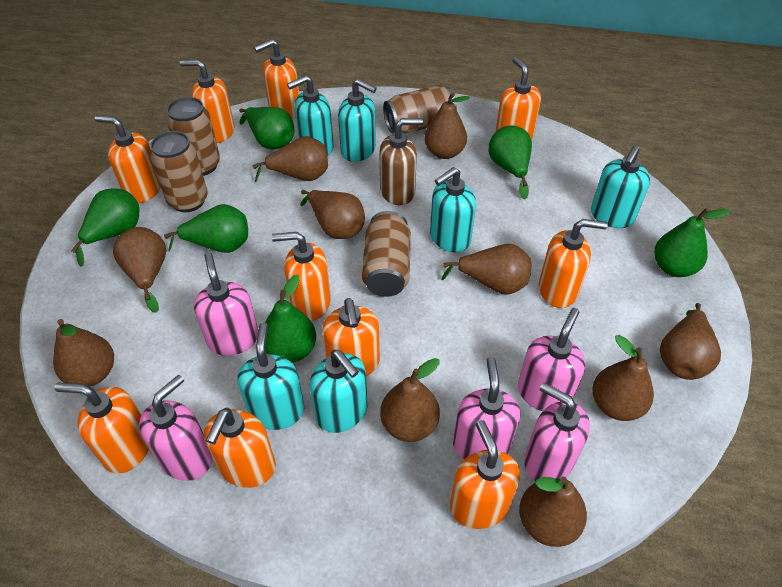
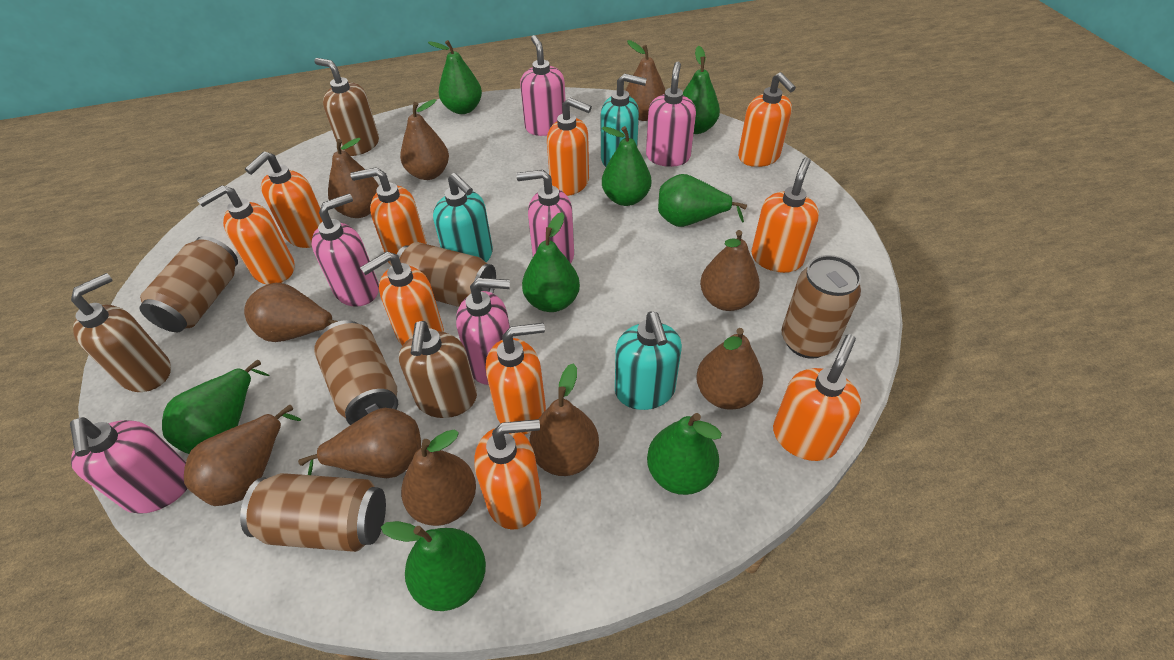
brown can: [150,131,208,212] [166,97,220,176] [362,211,411,297] [383,85,457,134] = 4 -> [139,236,238,332] [240,473,386,552] [314,320,398,425] [397,242,496,307] [782,255,861,359] = 5
brown soap dispenser: [379,118,423,205] = 1 -> [71,273,171,392] [314,58,379,156] [399,321,477,418] = 3
green pear: [71,189,139,267] [164,204,248,253] [239,107,294,150] [265,275,316,363] [488,125,532,200] [654,208,731,277] = 6 -> [162,360,269,454] [381,521,486,611] [428,40,482,114] [522,212,580,312] [602,126,651,206] [647,413,722,495] [658,174,747,227] [683,46,720,134] = 8
pink soap dispenser: [139,375,212,481] [194,252,258,356] [453,357,520,459] [518,308,586,411] [524,382,590,481] = 5 -> [70,417,188,514] [311,194,379,307] [456,278,510,385] [516,170,574,264] [520,35,566,136] [646,62,696,167] = 6
turquoise soap dispenser: [238,323,304,430] [287,75,333,156] [310,350,367,433] [338,79,377,162] [430,167,476,252] [591,145,650,228] = 6 -> [433,173,493,262] [601,73,647,167] [615,312,682,410] = 3

